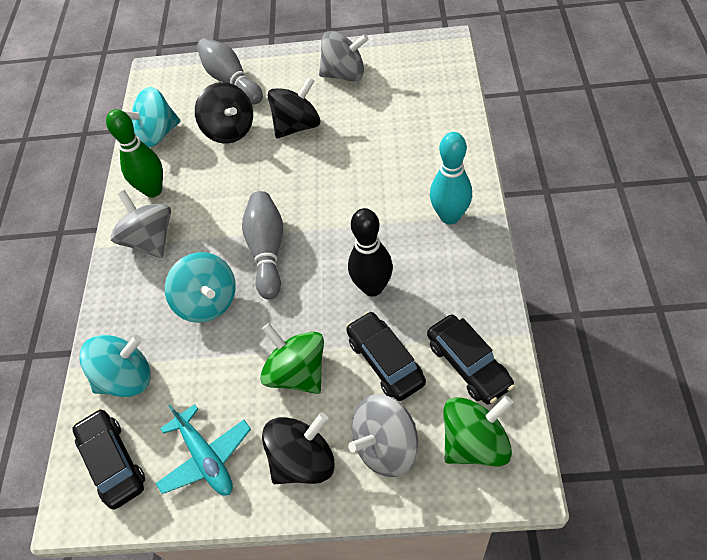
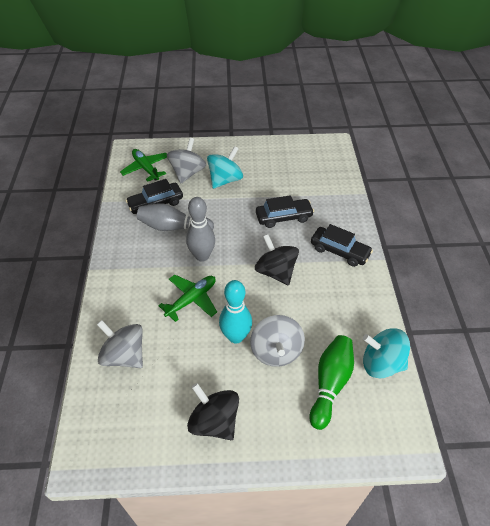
black bowling pin: [348,208,393,296] = 1 -> none = 0
black spinning top: [195,82,253,144] [262,413,335,484] [268,77,320,139] = 3 -> [187,383,239,440] [255,234,299,286] = 2
green plane: none = 0 -> [120,149,167,182] [158,275,217,322] = 2
green spinning top: [260,323,324,394] [443,396,513,466] = 2 -> none = 0
turquoise plane: [155,404,251,496] = 1 -> none = 0
turquoise spinning top: [79,335,151,397] [122,87,180,147] [165,252,236,323] = 3 -> [207,146,243,189] [363,328,410,378] = 2

